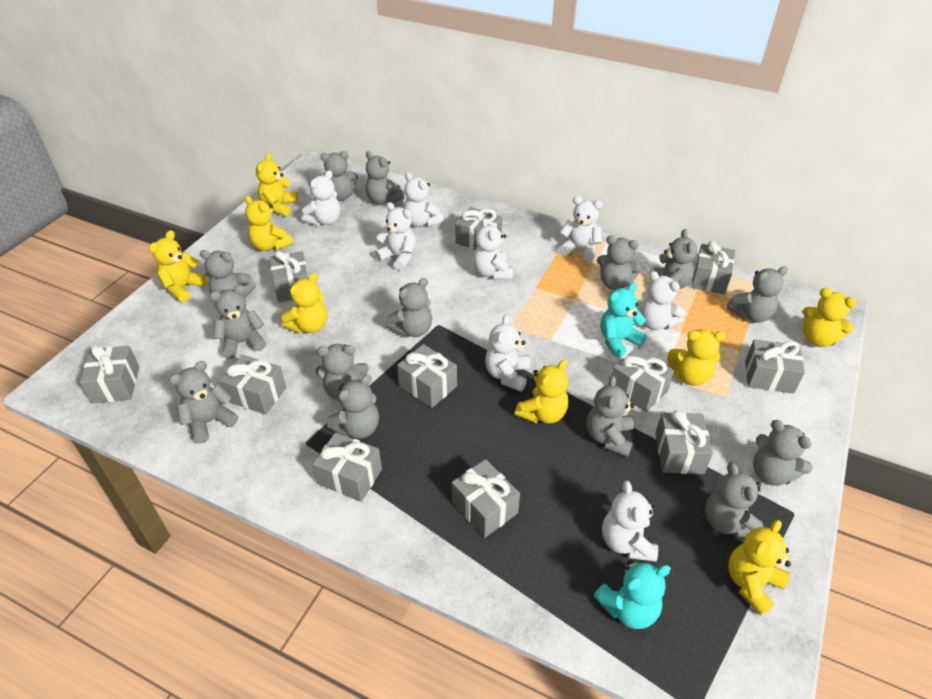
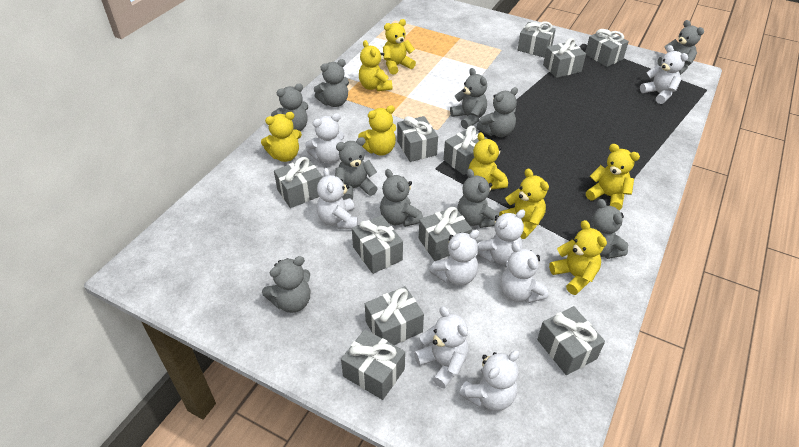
grey teddy bear: [169,361,238,443] [200,250,256,298] [209,285,266,359] [315,344,369,401] [320,151,358,201] [327,375,379,439] [365,151,405,204] [386,278,432,337] [587,375,635,457] [597,235,642,290] [651,229,697,289] [705,462,763,537] [726,266,788,323] [753,420,813,486] = 14 -> [262,256,311,313] [271,83,308,131] [314,59,349,107] [335,137,378,200] [380,169,423,227] [450,68,487,129] [457,169,499,228] [477,87,518,137] [589,199,628,259] [658,20,704,75] = 10
turquoise teddy bear: [593,560,671,629] [600,283,647,358] = 2 -> none = 0

